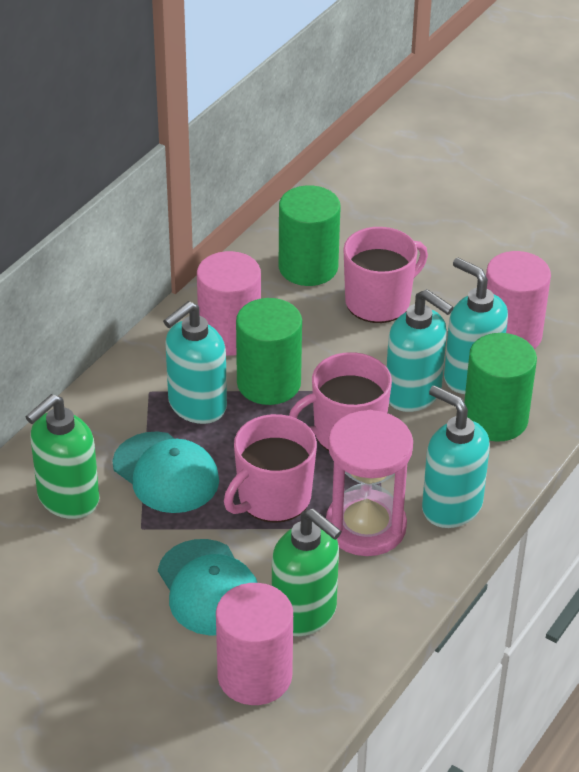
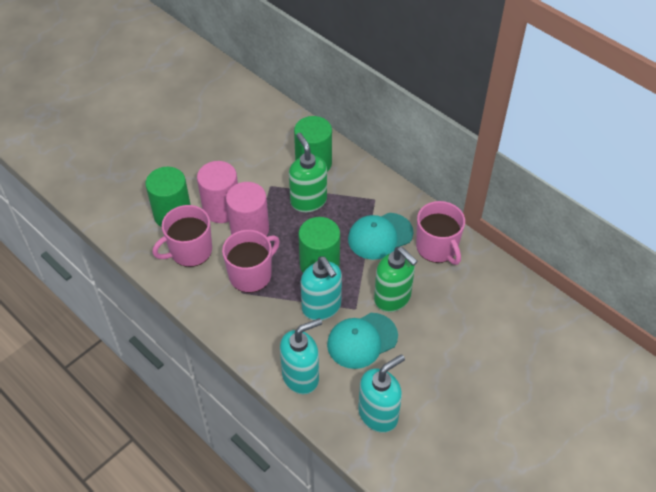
pink cylinder: [197,251,261,356] [216,583,293,705] [486,251,551,349] = 3 -> [197,161,238,223] [226,182,269,236] = 2
pink hourglass: [326,410,413,556] = 1 -> none = 0
turquoise soap dispenser: [163,301,227,424] [387,289,454,412] [422,385,490,528] [444,258,508,394] = 4 -> [280,318,322,394] [301,256,342,320] [358,354,405,433] = 3

